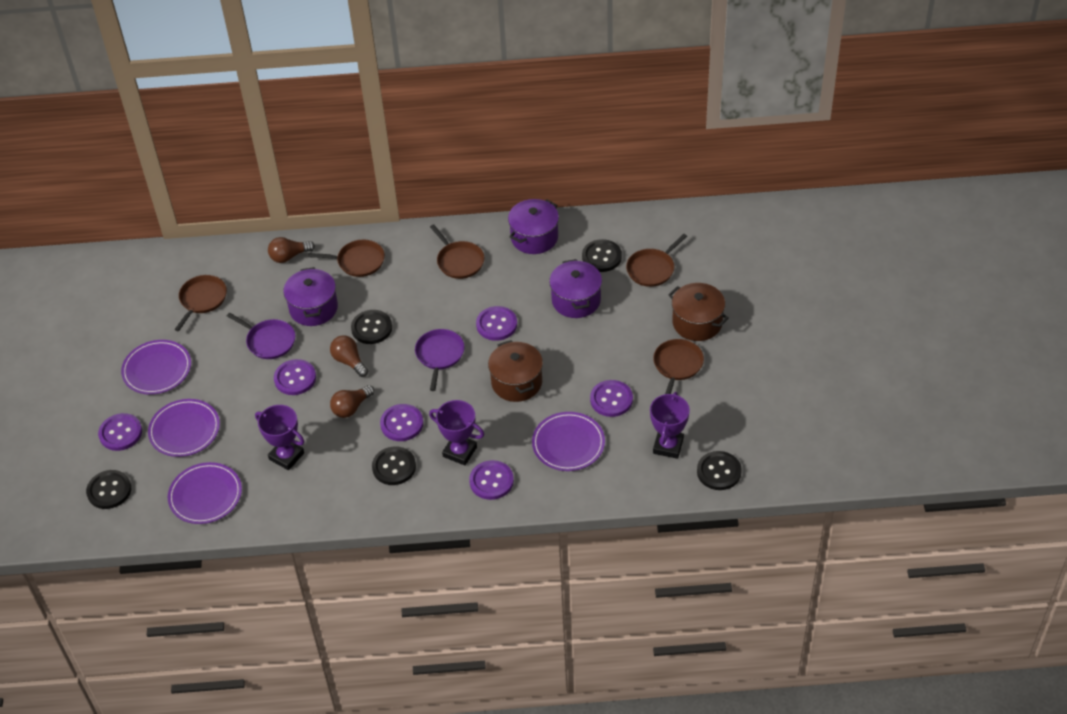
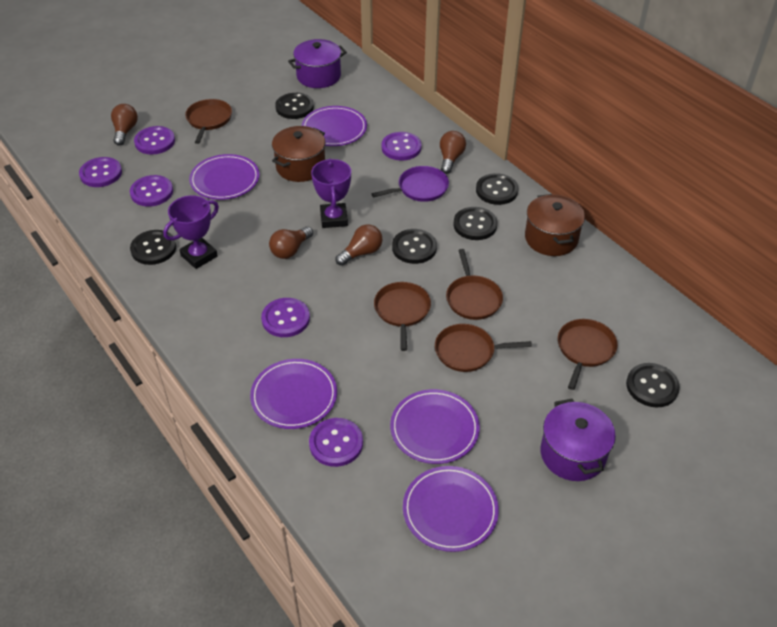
black button: [86,470,131,509] [351,310,392,344] [372,446,416,485] [582,239,622,272] [697,451,742,490] = 5 -> [130,230,176,265] [275,93,314,119] [392,229,437,264] [453,207,497,240] [476,173,518,205] [626,363,680,407] = 6
brown light bulb: [268,237,315,263] [330,335,368,377] [330,385,374,418] = 3 -> [111,104,138,146] [269,226,313,259] [336,224,382,266] [440,131,466,174] = 4
purple pan: [227,312,295,359] [415,329,464,391] = 2 -> [372,166,449,202] = 1
purple plate: [121,340,191,395] [148,399,220,457] [168,462,242,524] [532,412,605,471] = 4 -> [189,154,260,200] [250,359,337,429] [302,106,367,146] [390,389,480,464] [403,466,499,552] = 5
purple pot: [283,267,338,326] [508,199,559,254] [549,259,602,318] = 3 -> [288,39,347,88] [540,399,616,481] = 2
purple trophy: [255,405,304,470] [429,400,484,465] [650,392,690,459] = 3 -> [163,195,219,269] [311,159,351,228] = 2

